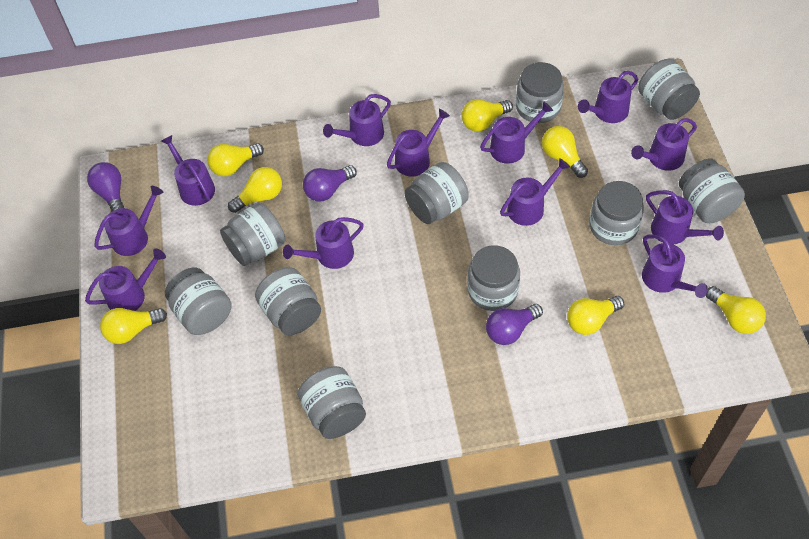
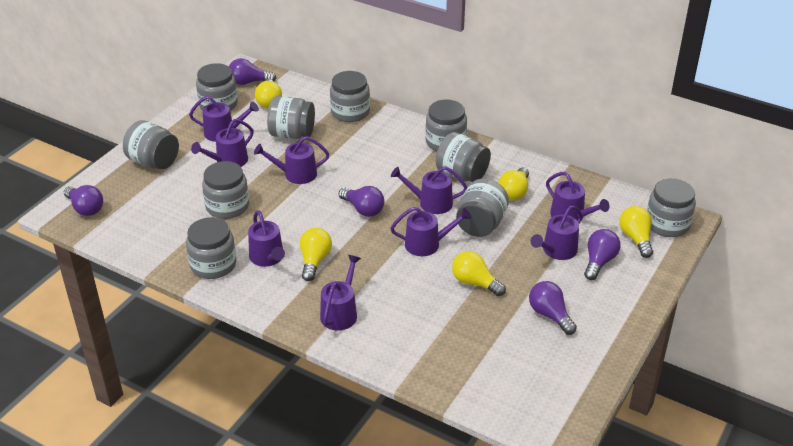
purple light bulb: [87,162,124,211] [303,165,357,202] [486,304,543,345] = 3 -> [64,185,103,216] [229,58,276,85] [339,186,384,217] [529,281,577,335] [584,229,620,280] = 5
purple watering can: [85,248,166,311] [94,186,163,256] [161,135,215,206] [283,217,364,269] [323,94,391,146] [387,109,450,176] [480,101,553,164] [500,158,570,226] [578,71,638,123] [631,118,697,171] [642,234,708,298] [646,190,724,244] = 12 -> [189,96,259,142] [191,119,254,167] [248,210,285,267] [254,136,329,184] [320,255,361,330] [390,207,471,256] [391,166,467,214] [531,206,582,260] [546,172,610,220] = 9
yellow light bulb: [100,308,167,344] [207,143,264,176] [228,167,282,213] [462,99,513,132] [542,126,588,178] [567,296,624,335] [706,286,766,334] = 7 -> [255,79,282,108] [300,228,332,281] [452,251,506,296] [498,167,529,201] [619,206,653,258] = 5

